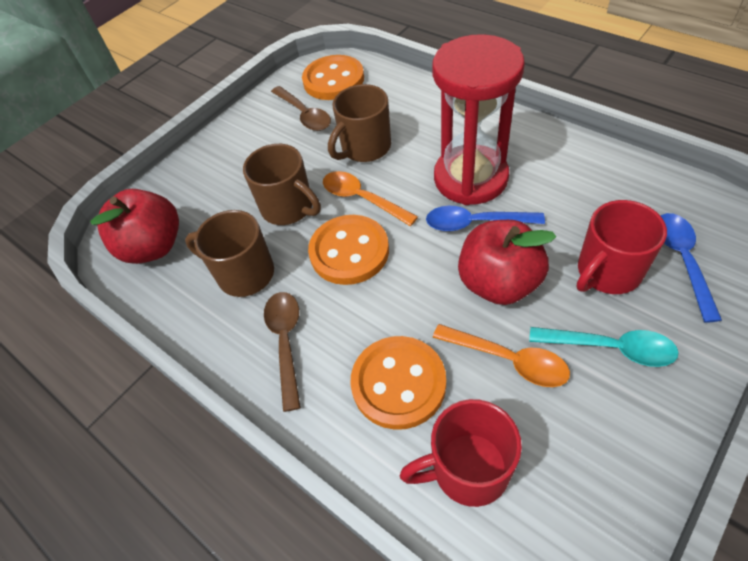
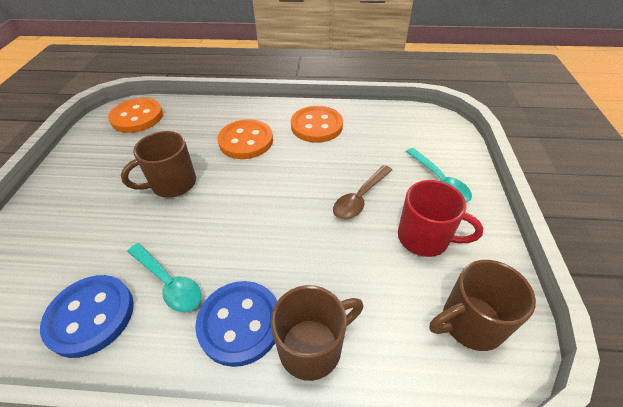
blue button: none = 0 -> [40,275,134,358] [195,281,277,367] = 2
blue spoon: [426,206,545,231] [661,213,722,323] = 2 -> none = 0
brown spoon: [264,292,301,412] [271,86,331,131] = 2 -> [333,165,392,219] = 1
orange spoon: [323,171,418,226] [433,324,570,387] = 2 -> none = 0
red apple: [90,189,179,264] [458,220,556,305] = 2 -> none = 0
red hourglass: [432,34,525,205] = 1 -> none = 0
red mug: [400,399,522,507] [576,200,667,294] = 2 -> [398,180,484,257] = 1
turquoise spoon: [529,327,679,367] = 1 -> [127,243,202,312] [406,148,472,202] = 2

